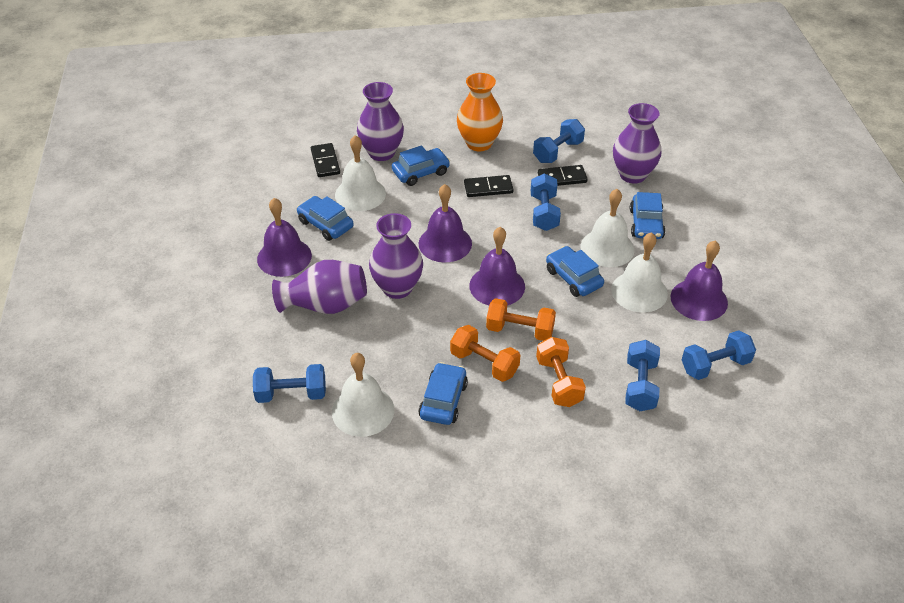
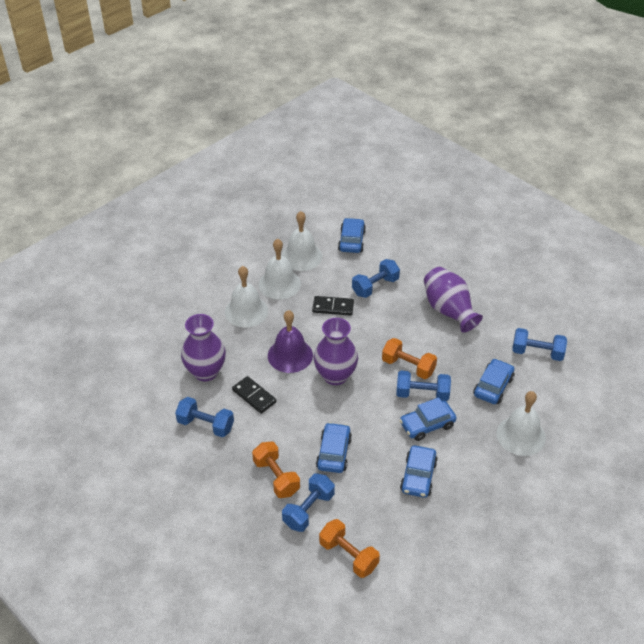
black domino: [311,143,340,177] [464,175,513,197] [538,165,588,186] = 3 -> [232,376,277,414] [312,296,354,316] = 2
orange vase: [457,73,503,151] = 1 -> none = 0
purple bell: [257,198,312,277] [419,184,472,262] [469,227,525,306] [671,241,728,321] = 4 -> [268,310,313,373] = 1
purple vase: [272,260,367,314] [357,82,404,161] [369,213,423,299] [613,103,661,184] = 4 -> [181,314,226,381] [314,318,358,385] [424,267,483,333] = 3

